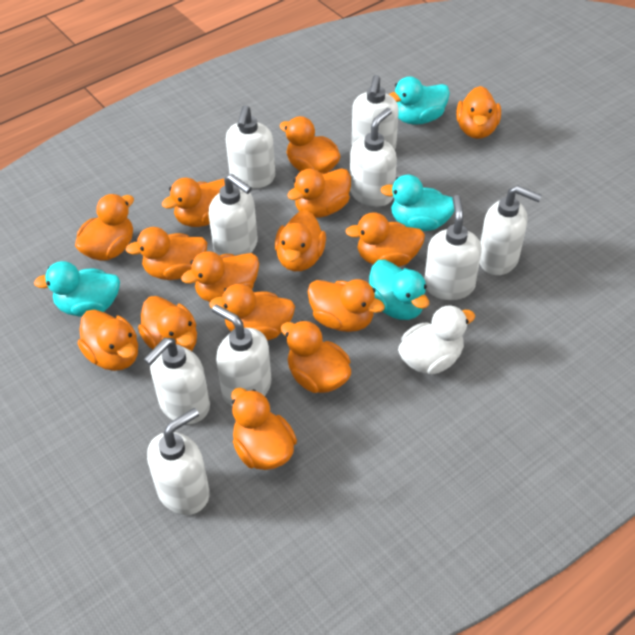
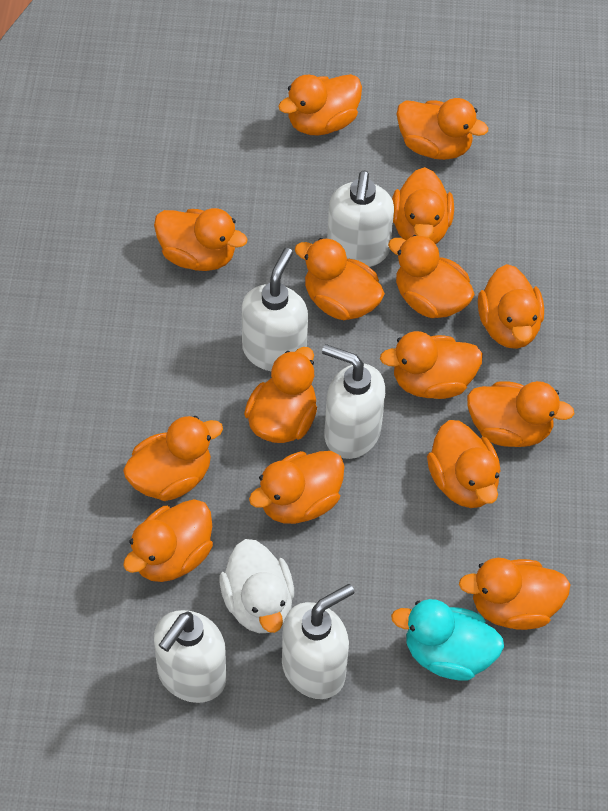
turquoise duck: [34,261,120,317] [369,260,429,320] [380,175,455,231] [389,76,450,125] = 4 -> [391,599,504,681] = 1
white soap dispenser: [144,338,210,424] [147,408,210,515] [208,174,258,256] [212,305,271,406] [226,105,275,188] [350,108,397,207] [352,75,399,150] [424,195,482,300] [480,185,542,275] = 9 -> [154,610,226,703] [242,248,308,371] [282,584,354,699] [322,344,385,459] [327,171,394,267] = 5

